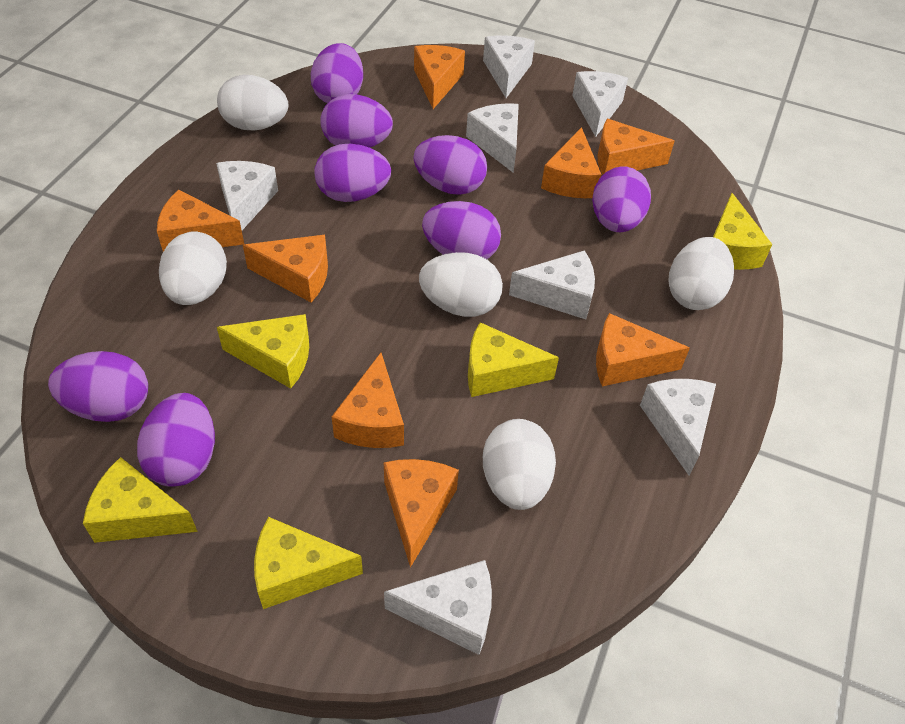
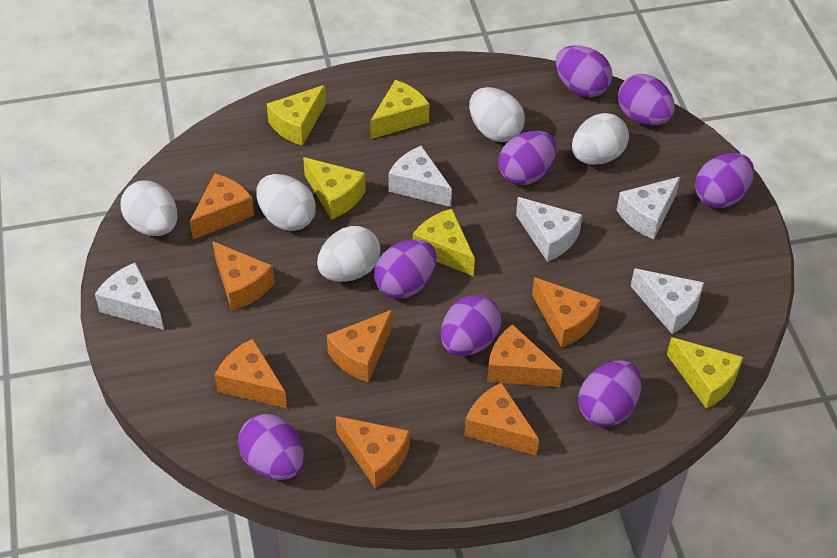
white cheese: [216,161,278,230] [384,560,492,655] [466,103,519,173] [483,35,535,98] [509,250,595,319] [572,71,628,137] [640,379,716,475] = 7 -> [95,262,164,330] [388,146,452,207] [516,197,582,262] [617,177,680,239] [631,268,704,334] = 5

